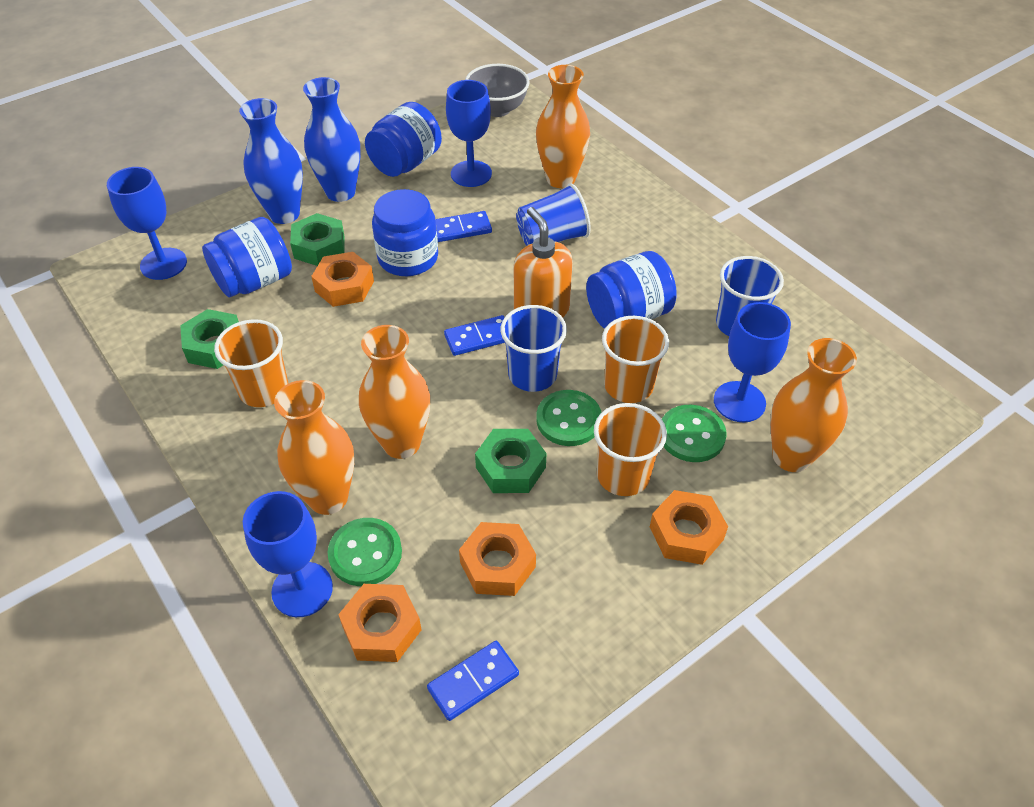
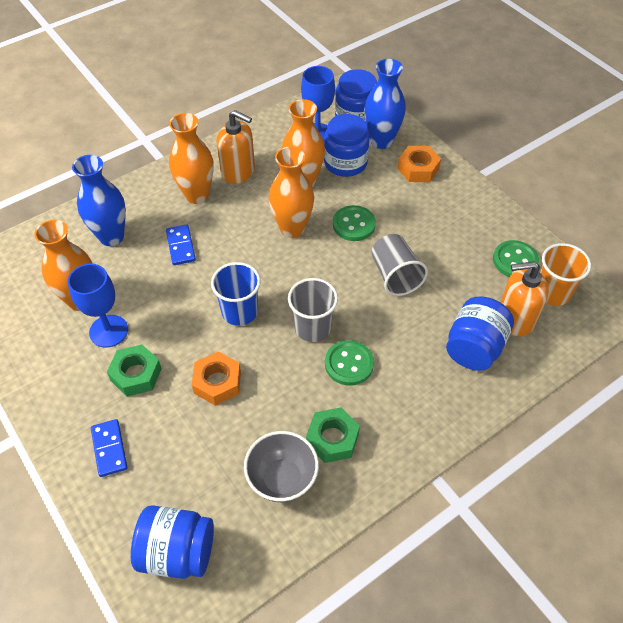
blue cup: [501,305,567,392] [516,183,591,246] [716,256,784,336] = 3 -> [211,262,261,326] = 1
blue domino: [427,641,519,721] [435,211,492,242] [444,315,505,356] = 3 -> [91,419,127,477] [166,224,196,265] = 2
blue goblet: [107,167,187,280] [243,491,333,617] [446,80,492,187] [714,302,791,422] = 4 -> [68,264,128,348] [301,66,335,141] = 2
green nut: [180,309,239,369] [290,213,345,266] [475,429,547,493] = 3 -> [107,344,162,397] [306,407,360,463] = 2
grey cup: none = 0 -> [288,278,338,342] [372,234,428,296] = 2
orange cup: [214,319,288,407] [594,403,667,496] [602,316,669,403] = 3 -> [540,243,591,306] = 1
orange nut: [311,252,374,307] [338,584,422,662] [459,522,536,596] [650,490,728,565] = 4 -> [192,352,241,406] [397,146,441,182] = 2
orange soap dispenser: [514,207,573,317] = 1 -> [217,110,255,184] [500,261,549,336] = 2

